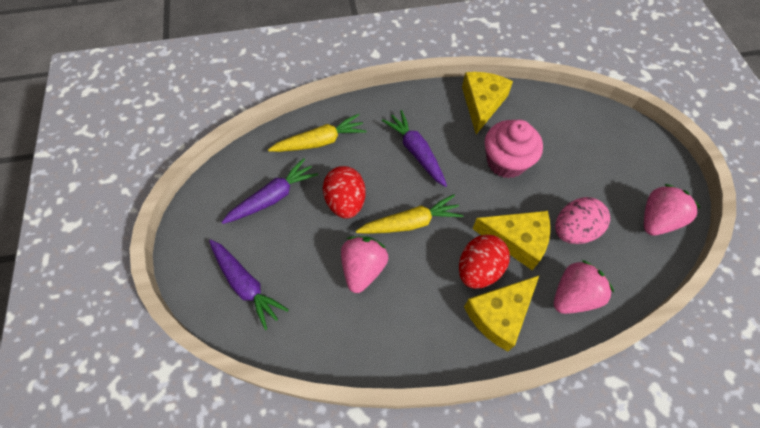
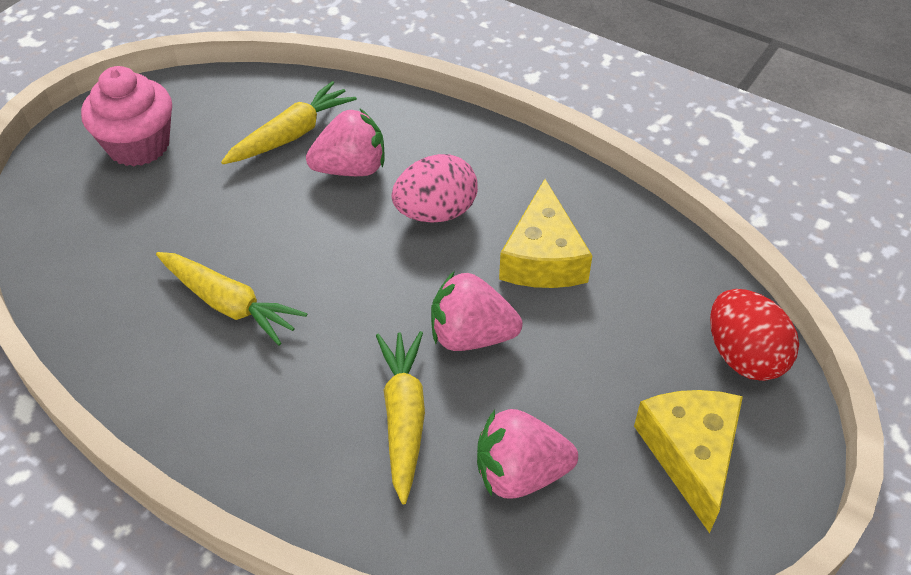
purple carrot: [209,239,289,330] [222,158,318,224] [382,110,447,187] = 3 -> none = 0
red egg: [323,166,366,219] [459,234,510,289] = 2 -> [710,289,799,381] = 1
yellow carrot: [268,114,367,152] [356,194,463,234] = 2 -> [156,252,307,345] [221,81,357,164] [376,331,425,504] = 3
yellow cheese: [462,72,513,134] [464,276,539,351] [472,211,550,270] = 3 -> [499,179,592,288] [634,390,743,533] = 2

